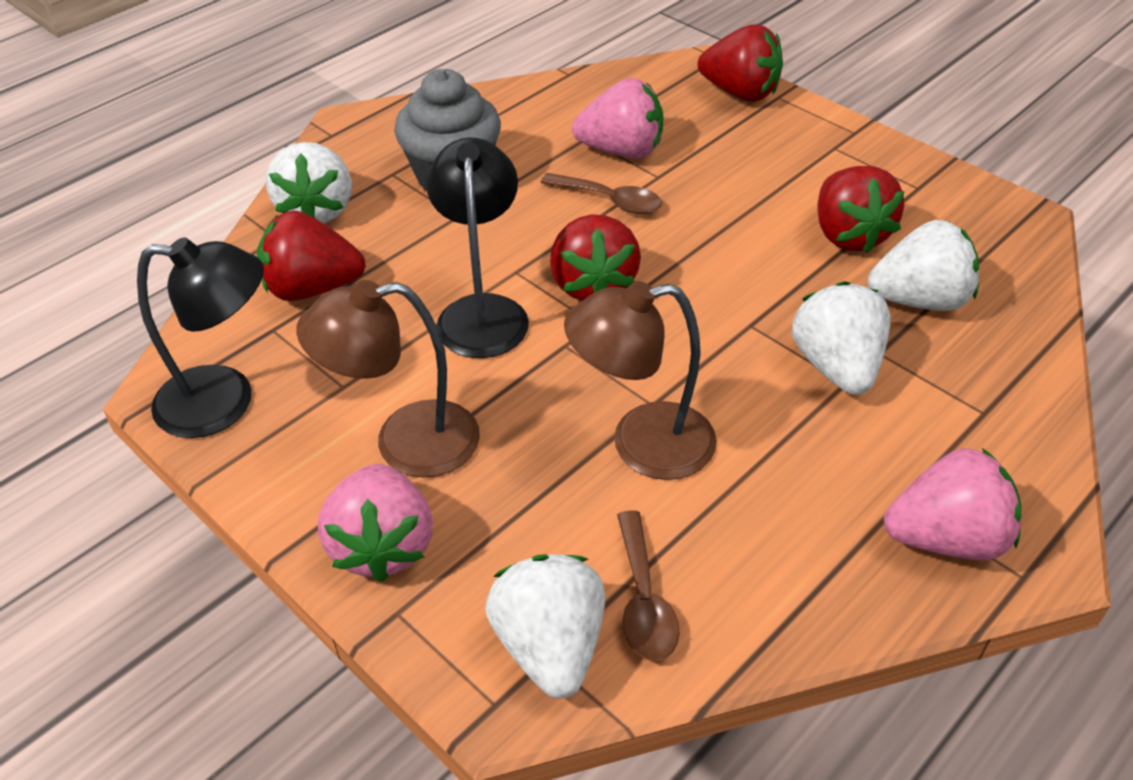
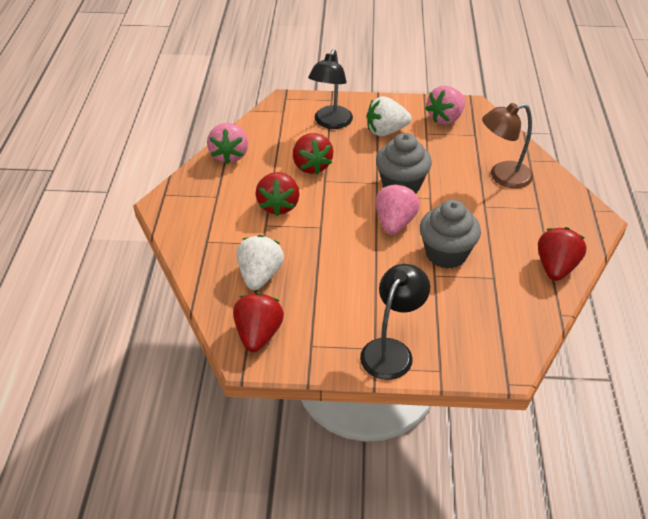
brown lamp: [296,280,480,477] [564,281,717,480] = 2 -> [482,103,533,188] = 1
brown spoon: [541,173,662,214] [617,510,680,661] = 2 -> none = 0
grey cupcake: [394,69,501,191] = 1 -> [376,133,432,192] [420,200,481,269] = 2
white strawberry: [266,142,352,223] [485,554,605,699] [792,281,891,395] [868,220,979,311] = 4 -> [237,235,284,290] [367,96,412,136] = 2

